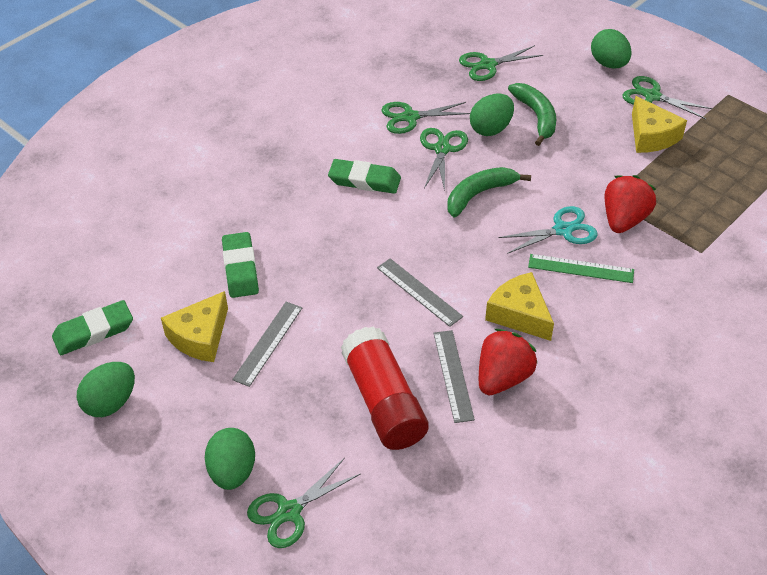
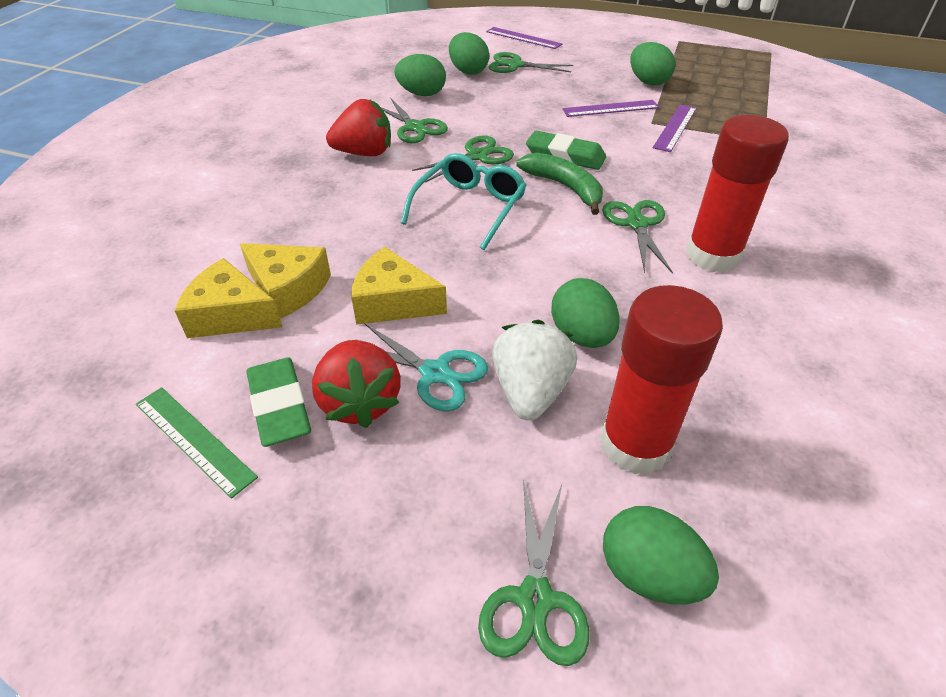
green banana: [447,167,531,217] [508,83,556,146] = 2 -> [516,153,603,215] = 1
green egg: [77,362,135,417] [205,428,255,490] [470,94,514,136] [591,29,632,69] = 4 -> [394,54,446,96] [449,32,489,75] [551,278,620,348] [603,506,719,604] [630,42,675,86] = 5
green eraser: [52,300,133,355] [222,232,259,298] [328,159,401,194] = 3 -> [246,357,311,447] [526,131,606,170] = 2
grey ruler: [232,302,302,387] [377,258,463,327] [434,330,475,423] = 3 -> none = 0
purple ruler: none = 0 -> [486,27,562,49] [562,100,659,117] [653,105,697,152] = 3
red glue stick: [341,327,428,450] = 1 -> [600,285,723,474] [686,115,789,272] = 2
turquoise glasses: none = 0 -> [401,153,527,250] = 1
white strawberry: none = 0 -> [492,319,577,420] = 1

